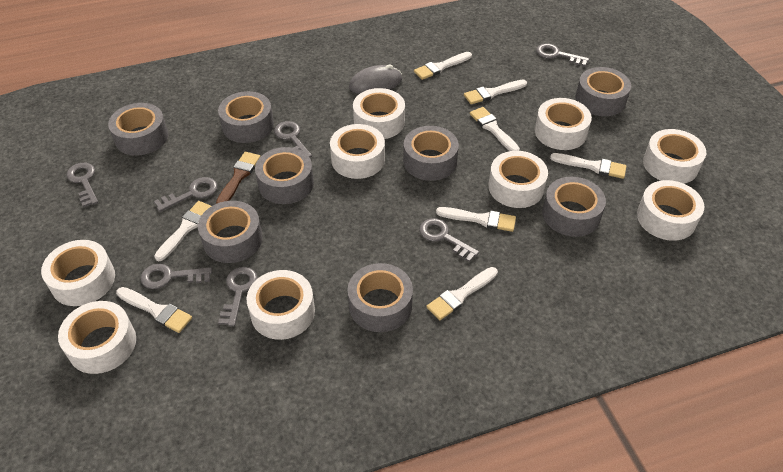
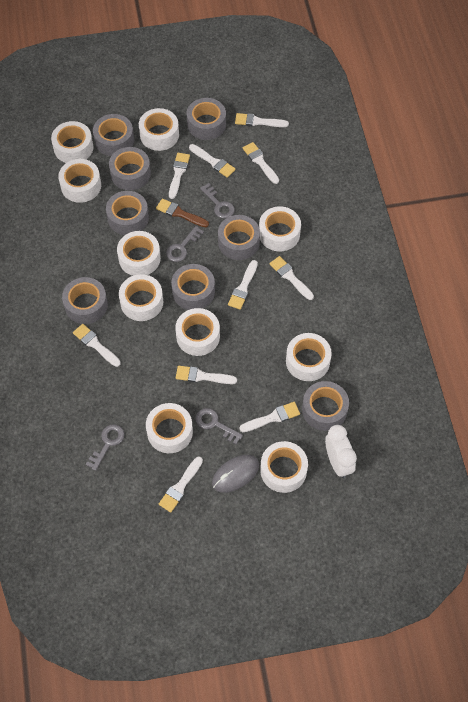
grey key: [67,163,98,207] [141,264,212,289] [154,177,217,212] [218,267,258,326] [274,121,312,157] [419,218,479,262] [536,43,589,66] = 7 -> [86,424,124,471] [166,226,204,262] [196,408,243,444] [200,183,235,219] = 4
white brush: [116,287,192,333] [154,201,211,261] [414,52,472,80] [426,267,498,320] [436,207,516,232] [464,80,527,104] [470,107,520,151] [550,153,626,179] = 8 -> [73,324,121,367] [159,456,203,512] [169,153,190,199] [176,366,237,384] [189,144,236,178] [228,260,258,310] [235,113,289,127] [239,402,300,432] [243,142,279,184] [269,256,314,300] = 10
white clock: none = 0 -> [325,425,357,478] = 1
white tape: [41,240,115,306] [58,301,136,374] [247,270,315,340] [330,124,385,179] [353,88,405,139] [488,151,548,208] [535,98,592,150] [637,180,704,241] [643,129,706,184] = 9 -> [51,121,94,163] [58,159,101,203] [117,231,161,276] [119,274,163,321] [139,108,179,151] [146,403,193,453] [175,308,220,356] [259,206,301,251] [260,441,308,493] [286,333,332,381] = 10

